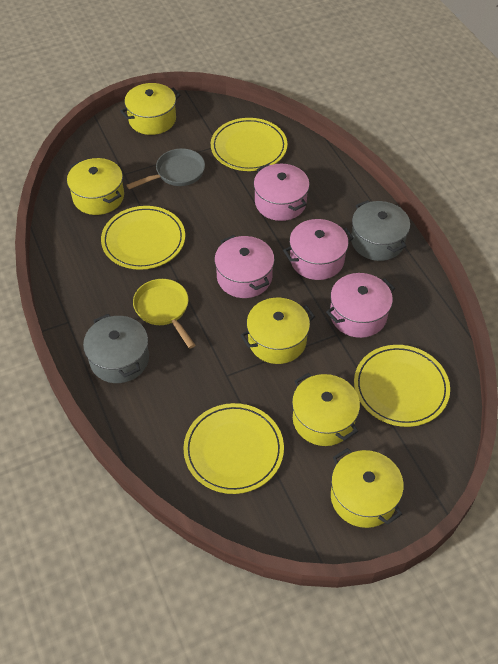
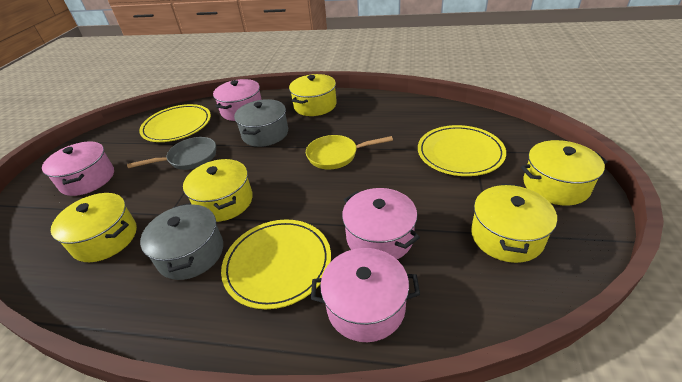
yellow plate: [101,206,185,270] [183,403,284,494] [211,118,287,171] [354,345,450,427] = 4 -> [139,104,211,142] [221,219,331,309] [418,125,506,176] = 3

